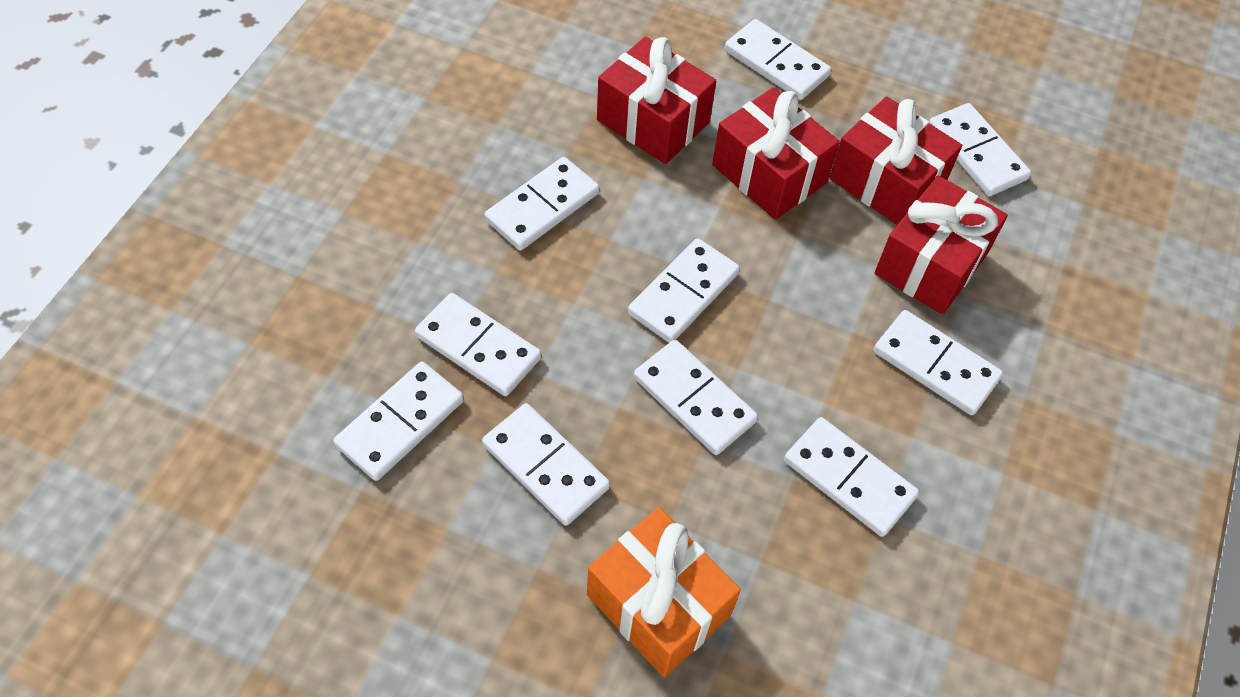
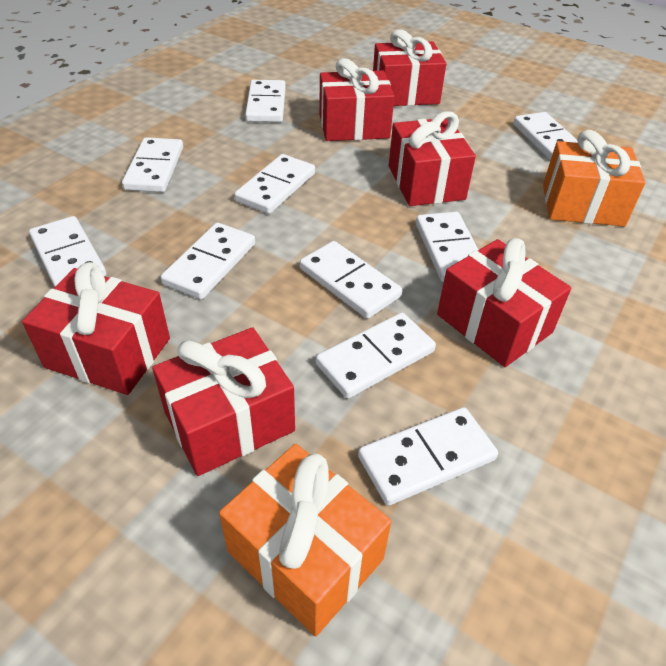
orange gift: [587,507,741,677] = 1 -> [219,444,391,636] [543,130,646,226] = 2
red gift: [597,37,716,164] [712,87,840,220] [829,96,962,225] [875,175,1008,314] = 4 -> [22,262,170,395] [152,327,295,476] [319,58,394,141] [373,29,446,106] [389,112,476,206] [437,238,571,367] = 6

